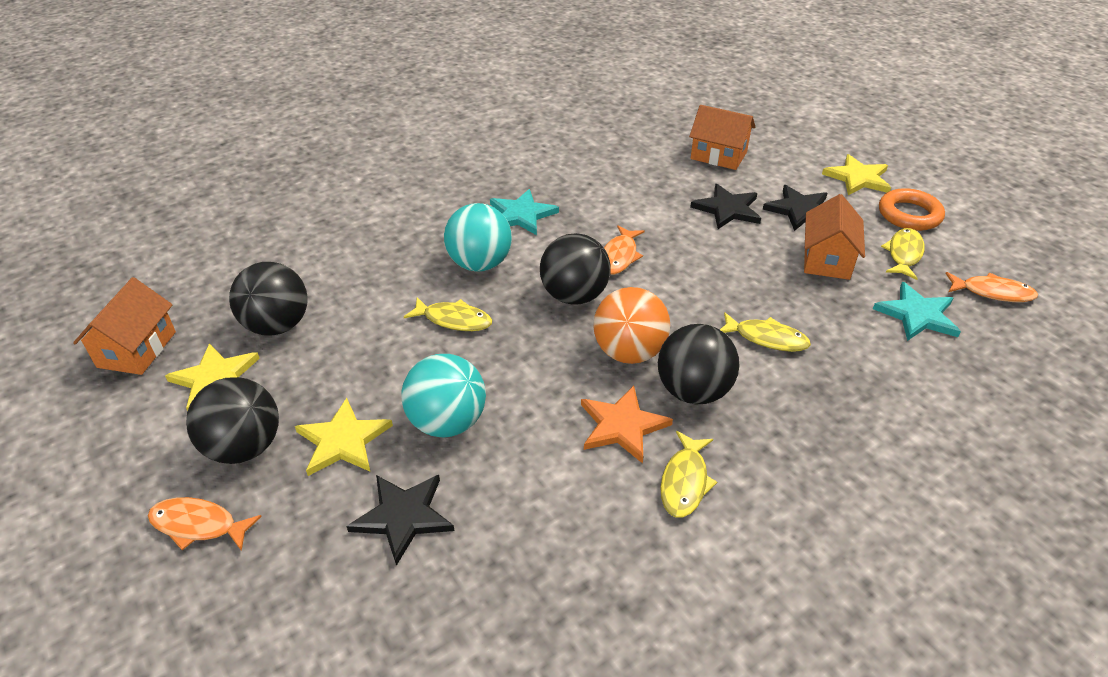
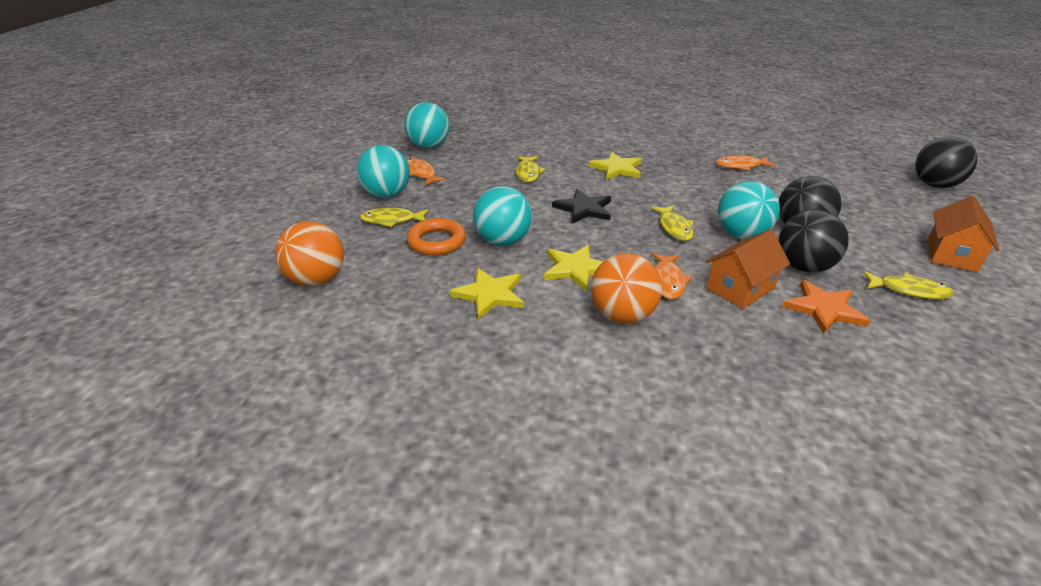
black ball: [186,377,279,464] [229,262,308,336] [540,233,611,305] [658,324,739,404] = 4 -> [778,209,849,273] [779,176,842,224] [915,136,977,188] = 3
black star: [346,475,454,566] [690,184,761,229] [763,185,827,231] = 3 -> [552,189,611,224] = 1
orange ball: [593,287,670,364] = 1 -> [275,221,344,286] [591,253,662,324] = 2
orange house: [73,277,176,375] [689,105,755,170] [804,194,865,280] = 3 -> [705,229,790,309] [928,196,1000,272] = 2
turquoise ball: [402,354,486,437] [444,203,512,271] = 2 -> [356,145,410,198] [404,102,450,149] [473,186,532,246] [718,181,780,239] = 4
turquoise star: [490,189,559,235] [873,282,961,341] = 2 -> none = 0

